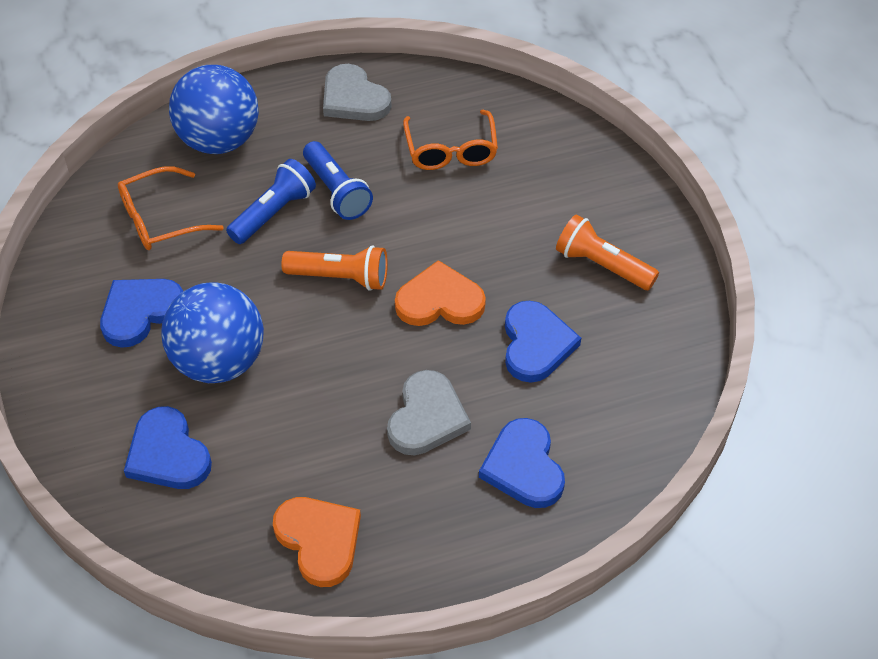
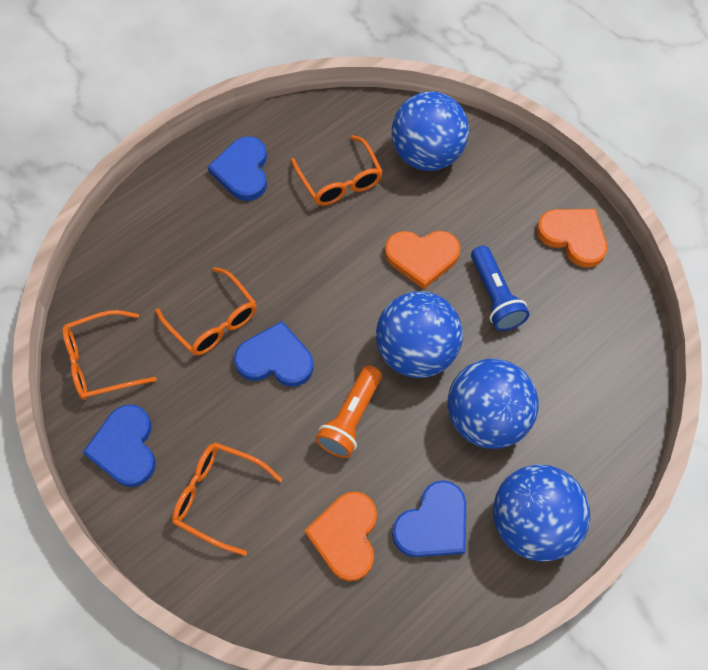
blue ball: [161,283,264,383] [169,65,259,154] = 2 -> [376,291,463,378] [392,91,469,171] [448,359,539,449] [493,464,590,562] = 4
blue flashlight: [226,159,316,244] [303,141,373,220] = 2 -> [471,246,529,331] = 1
grey heart: [323,64,392,121] [387,370,471,456] = 2 -> none = 0
orange flashlight: [281,245,388,291] [556,215,659,290] = 2 -> [315,365,382,458] = 1
orange glasses: [118,166,224,250] [403,110,498,170] = 2 -> [62,310,157,400] [155,267,257,356] [172,442,283,556] [291,135,383,206] = 4
orange heart: [273,497,361,587] [395,260,486,326] = 2 -> [304,491,377,581] [385,231,460,289] [537,209,607,268] = 3

